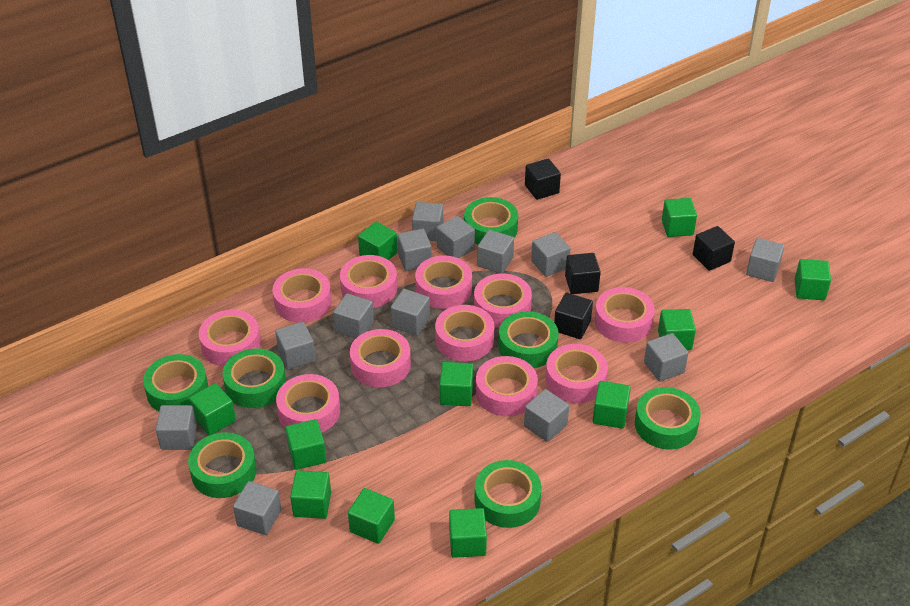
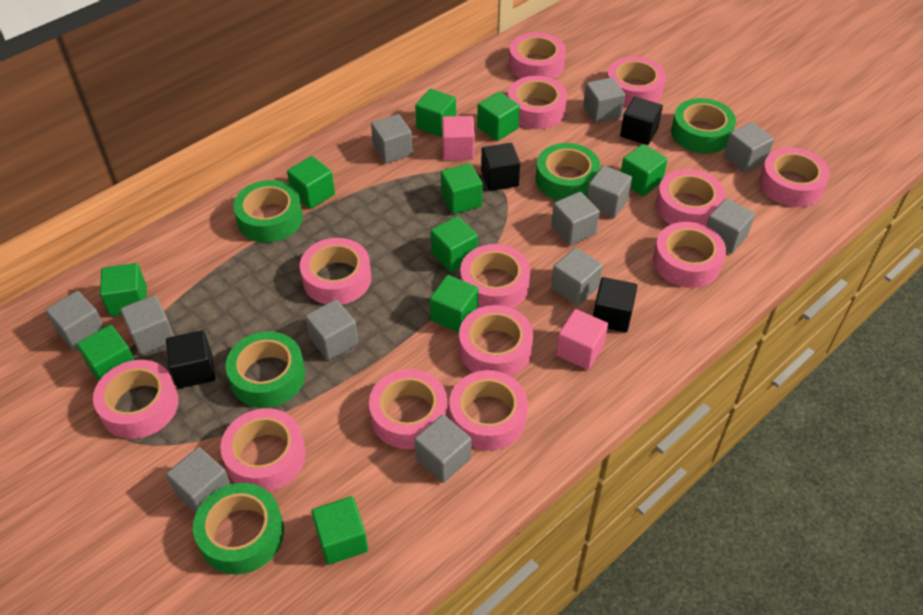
green cube: [189,383,236,436] [285,419,326,470] [290,470,331,519] [348,488,395,544] [358,222,398,260] [440,362,473,406] [449,508,487,558] [593,381,631,429] [658,309,696,350] [662,198,697,237] [795,259,831,300] = 11 -> [77,325,134,381] [100,263,147,316] [287,156,335,209] [311,496,368,565] [415,89,456,137] [430,216,478,272] [430,275,479,333] [441,163,483,214] [477,92,520,141] [621,144,668,196] = 10
green tape: [143,354,208,411] [188,432,257,498] [222,348,286,408] [464,197,518,244] [474,460,542,528] [498,311,559,368] [635,387,700,450] = 7 -> [193,483,284,575] [226,332,305,408] [233,180,303,243] [536,143,600,201] [671,98,736,154] = 5
grey cube: [156,405,197,450] [233,481,281,535] [275,322,316,370] [333,293,374,339] [391,289,430,335] [397,229,432,271] [412,202,443,241] [437,216,475,258] [477,230,514,274] [524,389,569,442] [531,232,571,277] [644,333,688,382] [746,238,784,282] = 13 -> [45,291,105,352] [120,295,174,355] [166,447,231,513] [305,299,359,360] [371,114,413,164] [414,415,471,483] [551,192,600,246] [551,247,603,306] [583,77,625,123] [587,165,632,218] [706,198,755,254] [724,122,774,173] = 12
pink cube: none = 0 -> [442,116,475,160] [556,309,608,370] = 2
pink tape: [199,310,261,366] [272,268,332,323] [276,374,340,433] [340,255,397,308] [350,329,411,387] [415,256,472,309] [435,305,494,361] [474,274,532,328] [476,356,538,416] [546,344,608,403] [594,287,655,343] = 11 -> [93,360,179,439] [220,408,306,492] [300,238,371,305] [369,369,448,449] [449,370,528,450] [459,305,533,376] [460,244,531,309] [508,76,567,129] [509,32,566,79] [607,56,666,107] [653,222,726,288] [656,169,725,226] [759,147,830,207] = 13

